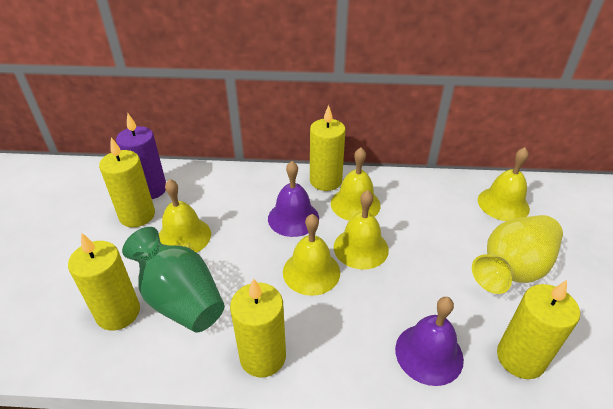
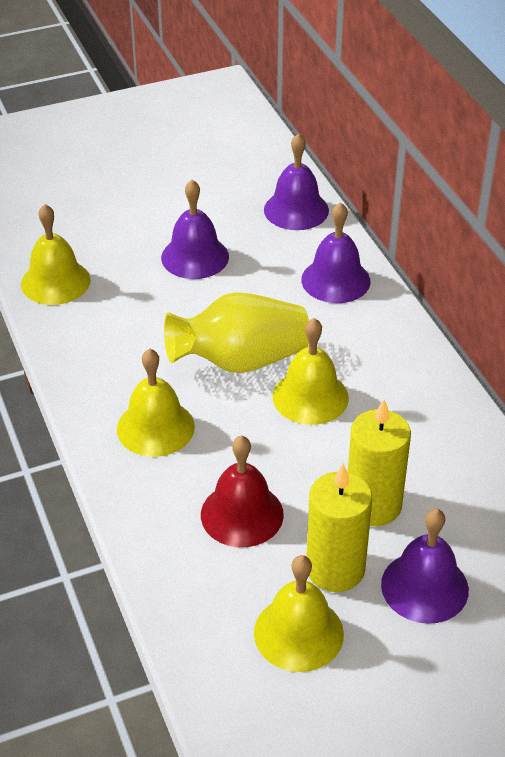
green vase: [122,227,225,333] = 1 -> none = 0
purple bell: [268,161,319,237] [395,297,464,386] = 2 -> [161,180,229,279] [264,133,329,230] [301,202,371,303] [381,509,469,624] = 4
purple candle: [116,113,166,199] = 1 -> none = 0
red bell: none = 0 -> [201,435,284,547] = 1
yellow bell: [159,179,211,253] [283,214,340,296] [331,148,381,221] [334,190,389,269] [478,147,530,221] = 5 -> [21,204,91,305] [117,349,195,457] [254,555,344,672] [273,318,349,425] = 4
yellow candle: [68,233,140,331] [99,137,155,227] [230,278,286,377] [310,105,346,191] [497,280,580,379] = 5 -> [306,464,372,592] [348,399,411,526] = 2

